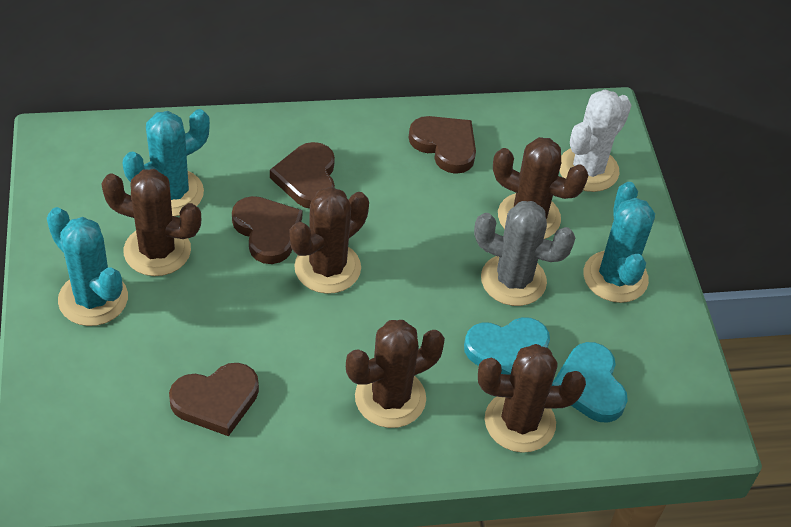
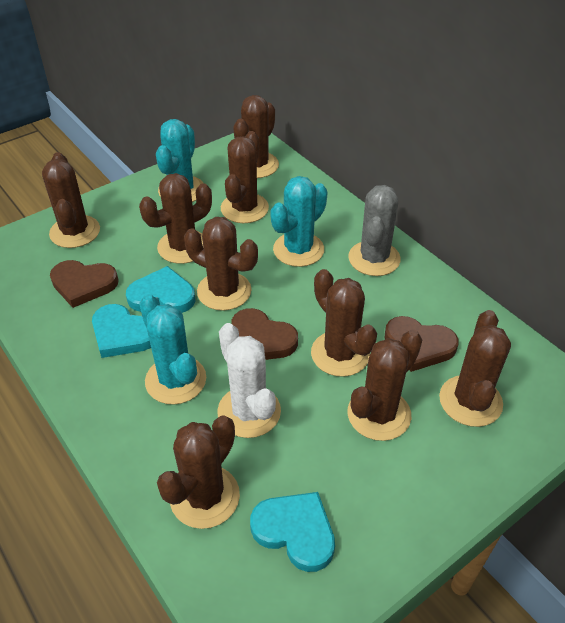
brown cactus: [101,169,201,276] [289,187,369,294] [346,320,445,428] [478,344,586,453] [493,137,588,239] = 5 -> [42,152,100,248] [139,173,212,264] [157,415,240,529] [184,217,258,311] [221,131,269,223] [233,95,279,178] [311,269,377,377] [348,330,422,441] [439,310,511,427] = 9
brown heart: [169,363,259,436] [232,196,302,264] [270,142,335,208] [408,116,476,174] = 4 -> [50,260,118,308] [231,308,298,360] [385,316,458,372] = 3
turquoise heart: [464,317,550,375] [552,342,628,423] = 2 -> [92,304,151,358] [126,266,196,313] [250,492,335,572] = 3

